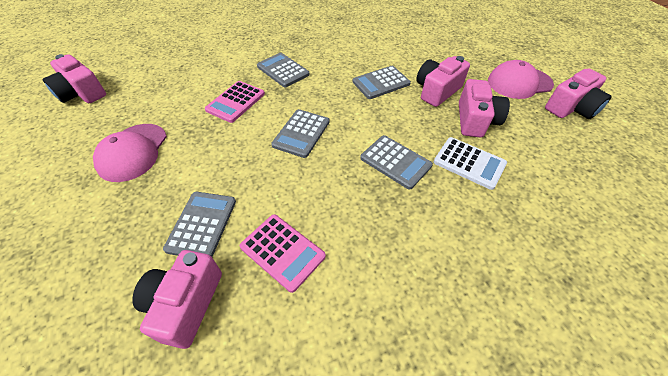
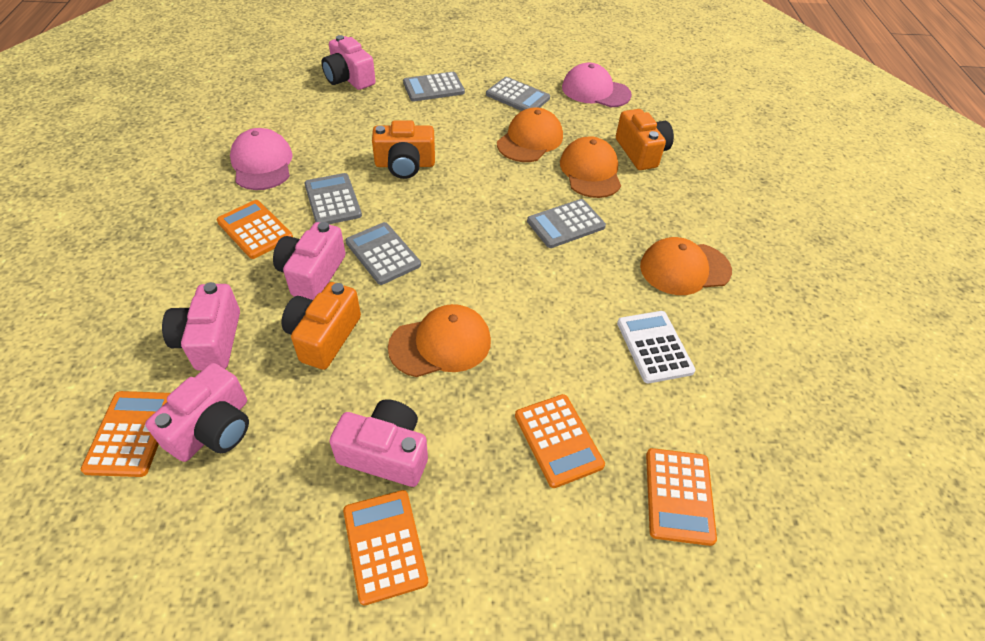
orange calculator: none = 0 -> [81,391,170,477] [217,200,293,259] [343,490,428,605] [515,394,605,488] [646,448,717,546] = 5
orange camera: none = 0 -> [282,282,361,370] [372,120,435,179] [616,109,674,170] = 3
orange cap: none = 0 -> [388,304,491,377] [497,107,563,162] [560,136,621,198] [640,237,732,295] = 4
pink calculator: [205,81,265,123] [239,214,326,293] = 2 -> none = 0

